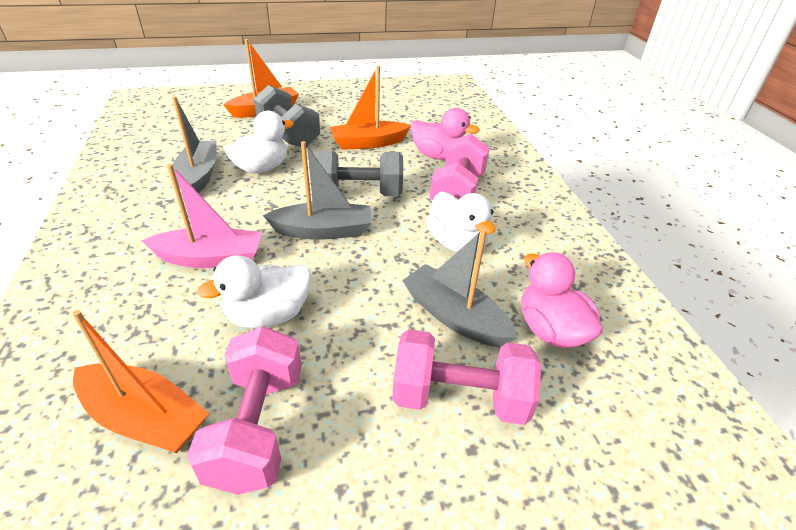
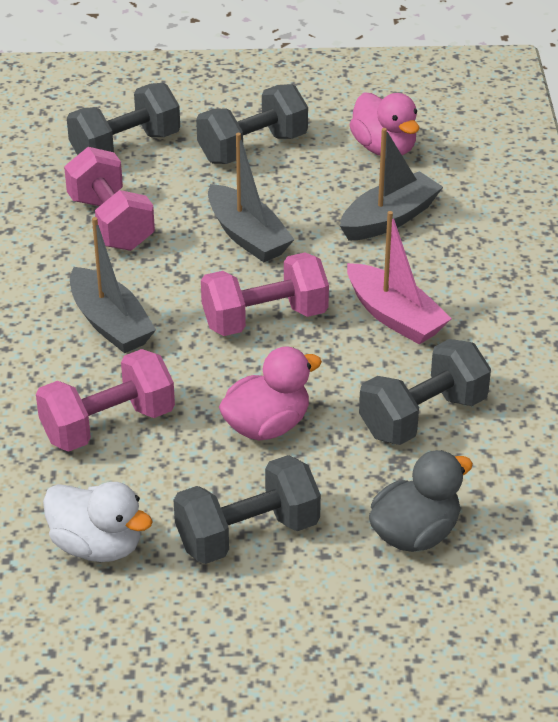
grey duck: none = 0 -> [369,450,473,552] = 1
grey dumbbell: [254,85,320,147] [314,151,403,196] = 2 -> [67,83,180,155] [174,455,321,564] [196,84,308,164] [359,339,491,445] = 4
orange boat: [72,310,209,453] [223,39,299,118] [330,66,411,150] = 3 -> none = 0
white duck: [197,255,312,329] [224,111,294,173] [426,191,495,252] = 3 -> [43,482,153,562] = 1

